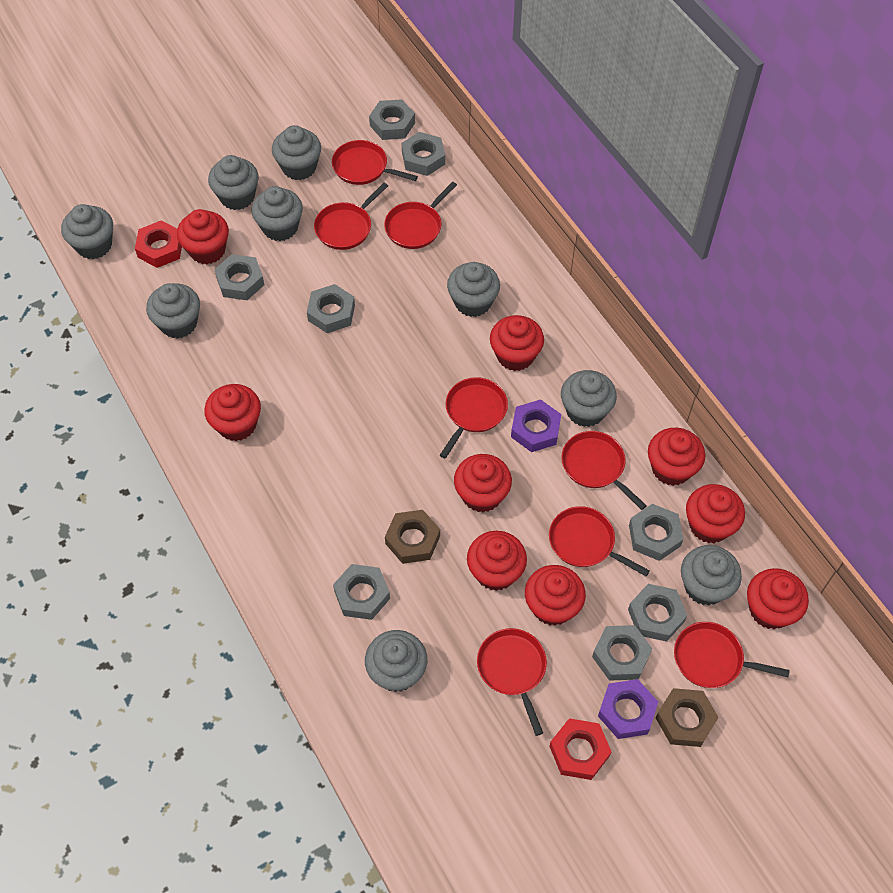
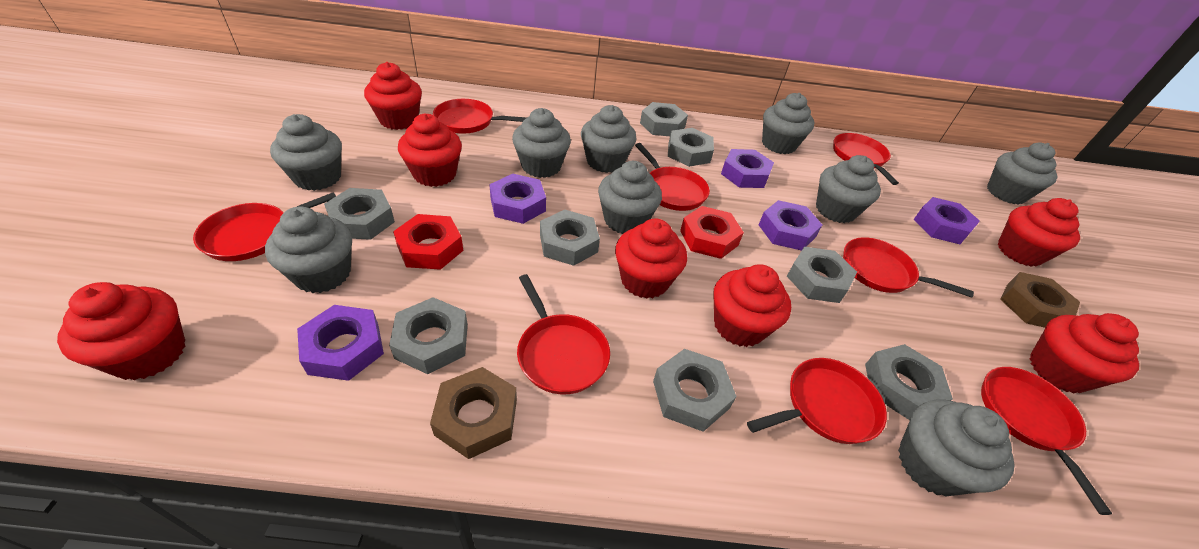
purple nut: [511,399,561,452] [598,679,658,739] = 2 -> [297,305,384,381] [489,174,546,224] [721,149,774,188] [759,200,822,251] [914,197,980,244] = 5
red cupcake: [177,209,229,264] [204,384,261,441] [454,454,512,512] [467,531,527,591] [490,315,544,371] [525,565,586,626] [648,428,705,486] [686,484,745,543] [747,568,809,629] = 9 -> [57,282,186,380] [364,62,422,130] [398,114,462,187] [615,219,687,299] [713,264,791,347] [998,198,1080,267] [1030,313,1139,393] = 7

